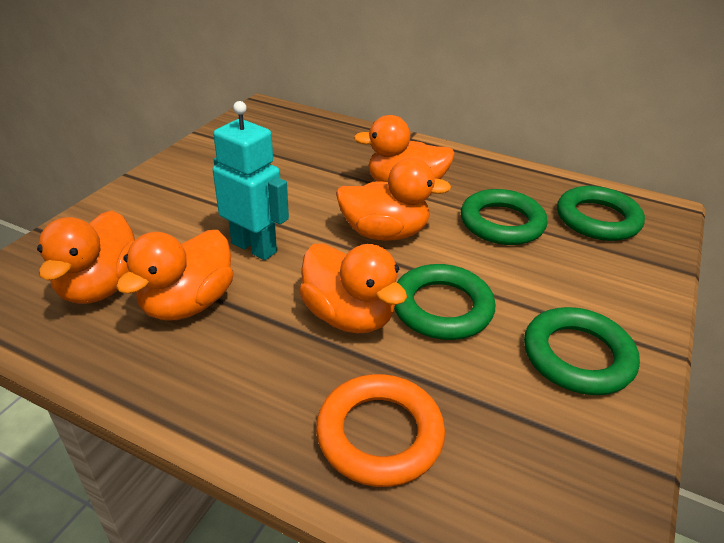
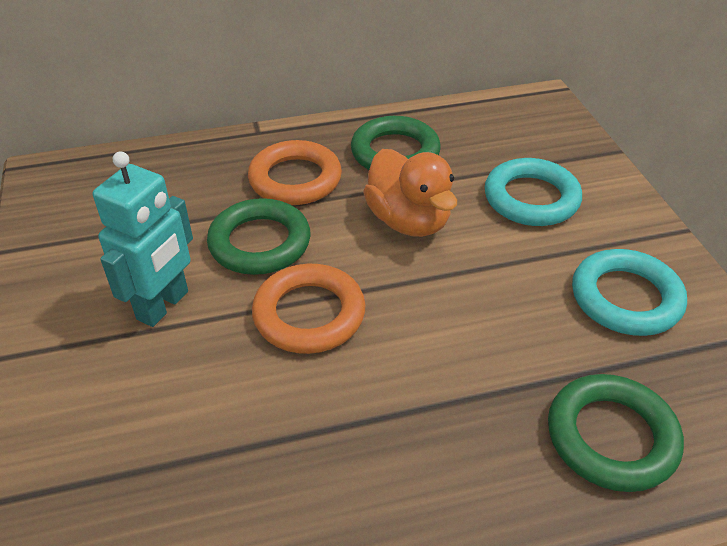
green ring: [394,264,495,340] [461,189,547,245] [524,307,640,395] [557,186,645,241] = 4 -> [207,198,311,275] [351,116,441,170] [548,374,684,492] = 3
orange duck: [37,210,135,304] [116,230,234,321] [299,243,407,333] [336,158,451,241] [353,115,455,182] = 5 -> [363,149,457,237] = 1
orange ring: [316,374,445,487] = 1 -> [248,140,342,205] [252,264,366,354] = 2
turquoise ring: none = 0 -> [484,158,582,226] [572,249,687,336] = 2

